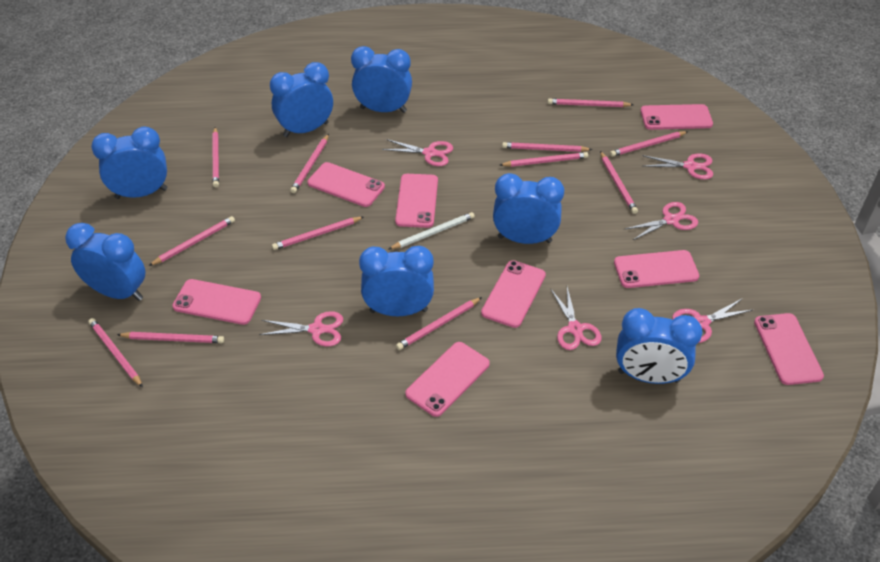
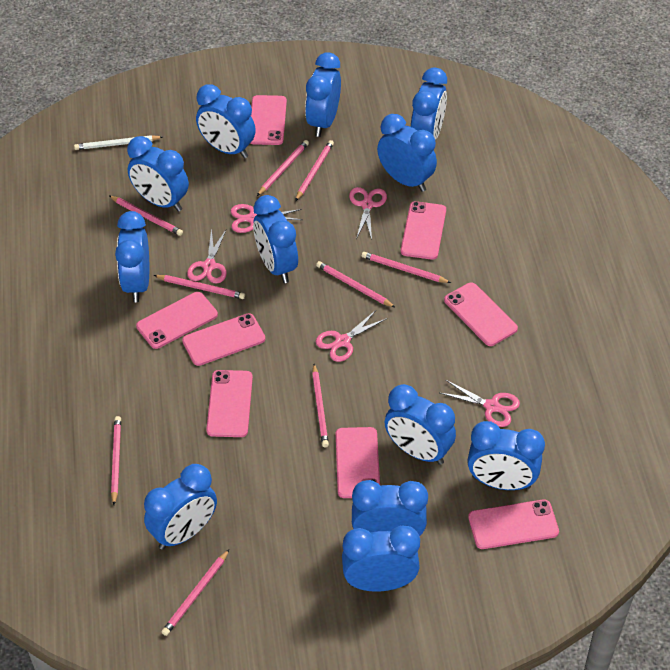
blue clock: [65,223,145,301] [91,126,167,199] [270,62,333,137] [351,46,412,113] [359,246,434,316] [493,173,564,244] [616,308,703,384] = 7 -> [115,211,149,302] [127,136,189,212] [144,464,217,550] [196,84,256,159] [253,195,298,283] [305,52,341,137] [342,525,420,592] [352,480,428,536] [377,114,437,192] [385,384,456,465] [411,68,447,140] [467,421,545,490] = 12
pink pencil: [89,318,143,387] [117,332,224,343] [149,216,235,266] [212,127,219,187] [272,217,364,250] [290,134,329,193] [396,297,482,350] [500,152,588,167] [502,142,593,152] [548,98,633,107] [600,151,638,214] [610,131,688,157] = 12 -> [109,196,183,236] [111,416,121,505] [154,275,245,299] [162,550,229,636] [257,140,309,196] [295,140,334,201] [312,364,329,447] [316,261,396,308] [362,252,451,283] = 9
pink scissors: [259,311,343,347] [382,139,453,166] [550,287,601,350] [625,202,698,241] [642,153,713,180] [672,298,752,343] = 6 -> [187,228,227,284] [231,204,303,233] [316,309,387,362] [349,187,387,240] [440,380,520,427] = 5

